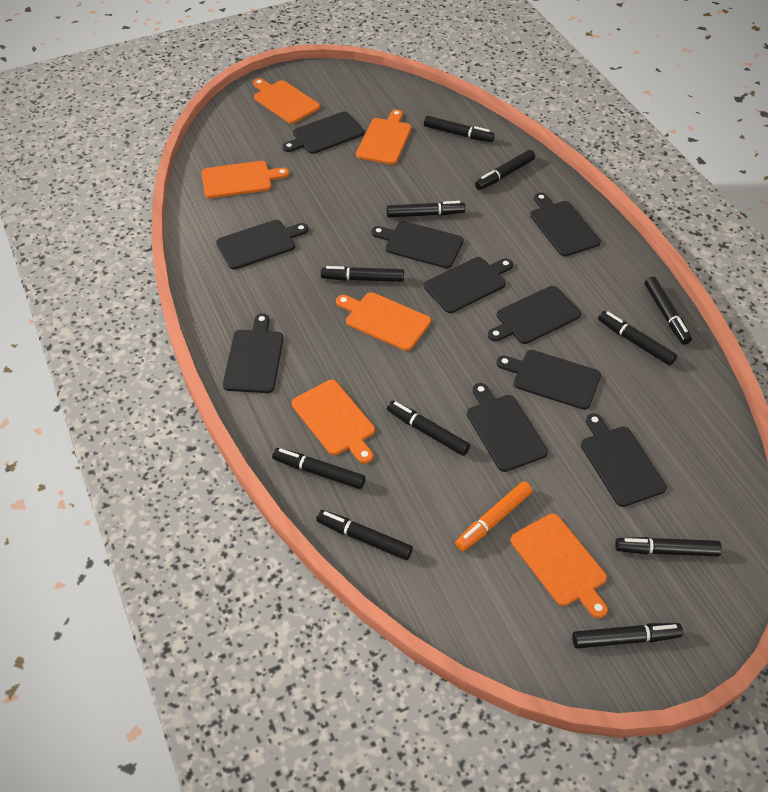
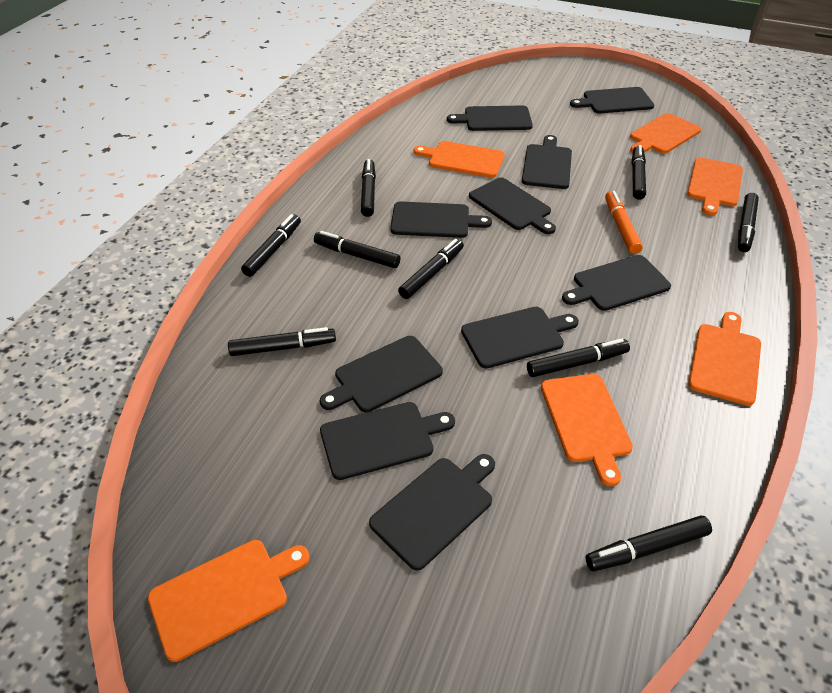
black marker: [272,448,366,489] [316,510,413,560] [321,266,404,282] [387,201,465,217] [387,400,470,456] [424,116,495,142] [475,150,535,190] [572,623,683,649] [598,311,677,366] [615,537,722,556] [645,277,692,345] = 11 -> [228,327,336,356] [241,214,301,277] [314,231,400,268] [361,159,376,217] [398,239,464,299] [527,339,630,377] [585,515,712,571] [632,145,646,200] [738,193,759,252] = 9

